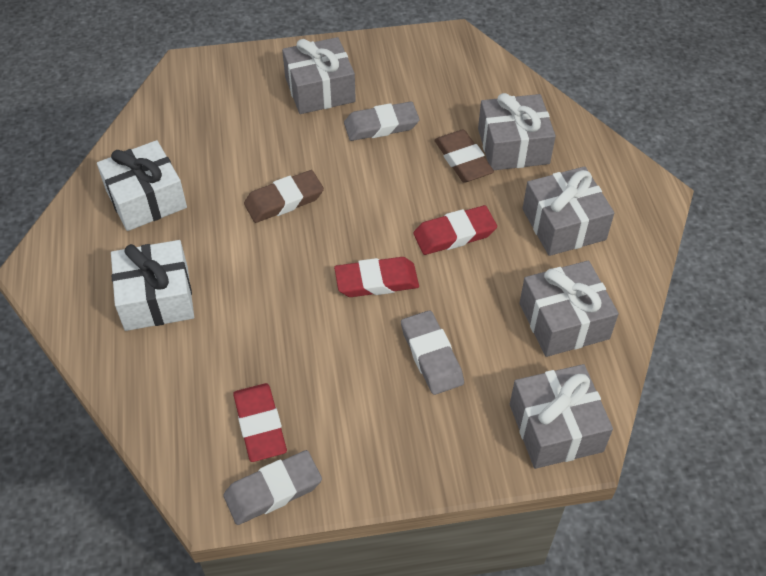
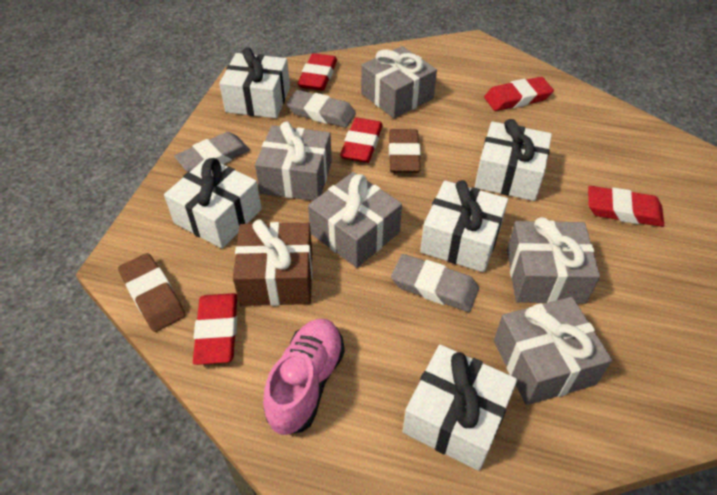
brown gift: none = 0 -> [233,219,313,306] = 1
pink shoe: none = 0 -> [263,319,345,435] = 1
red eraser: [233,383,287,462] [334,257,419,297] [413,205,497,255] = 3 -> [193,293,237,365] [297,53,337,91] [340,118,383,163] [484,77,554,111] [588,186,664,227] = 5
white gift: [97,140,187,231] [111,240,194,331] = 2 -> [164,157,262,249] [219,47,290,118] [403,344,517,471] [420,180,508,272] [475,119,552,201] = 5

